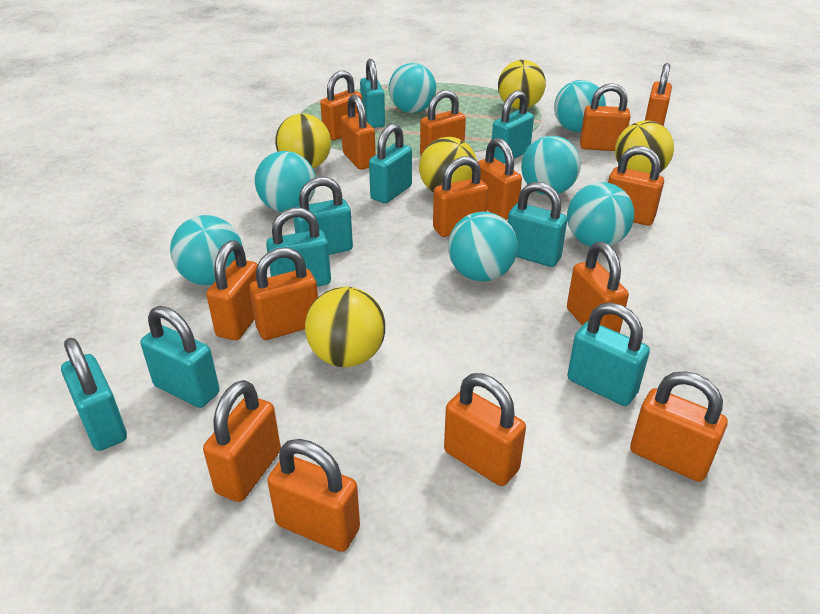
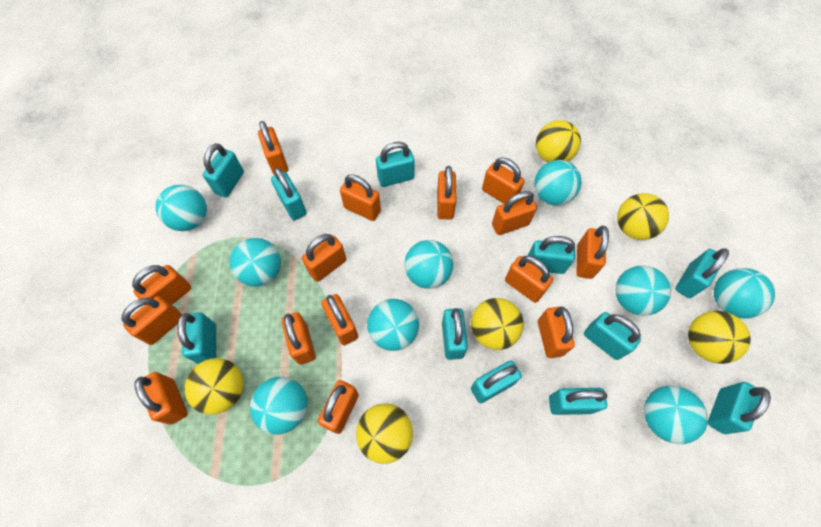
turquoise ball: [170,215,242,285] [255,151,316,212] [389,63,436,113] [448,212,518,281] [521,136,581,195] [554,80,606,132] [567,182,634,247] = 7 -> [155,185,207,231] [230,238,281,287] [250,377,308,435] [367,299,419,351] [404,240,453,289] [534,160,581,205] [615,265,671,316] [644,385,708,444] [714,268,775,319] = 9
turquoise padlock: [61,338,127,451] [141,306,220,408] [266,208,331,287] [294,177,353,255] [360,59,385,128] [369,123,412,203] [492,90,534,164] [508,182,567,267] [567,302,650,406] = 9 -> [177,312,216,364] [203,143,244,197] [271,168,307,220] [376,142,414,187] [442,308,468,360] [471,361,522,403] [527,236,575,274] [549,388,607,415] [584,312,641,360] [675,248,729,298] [708,382,771,434] = 11
yellow ball: [275,114,331,168] [305,287,385,367] [419,137,477,193] [498,60,546,109] [615,121,674,173] = 5 -> [185,358,244,415] [356,403,413,464] [471,298,524,350] [536,120,581,163] [617,193,669,240] [688,311,751,364] = 6

